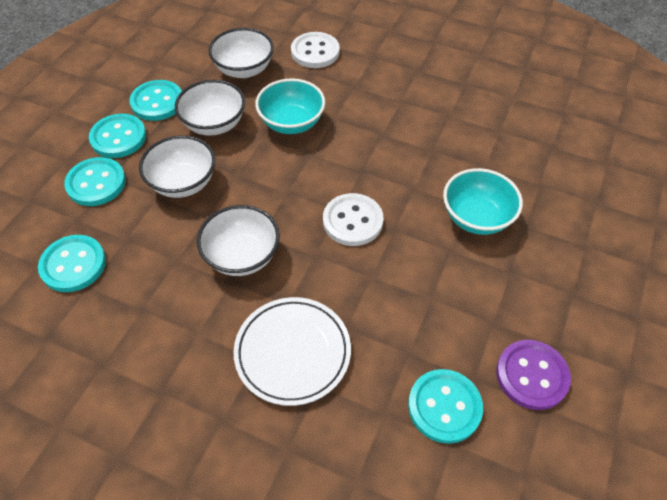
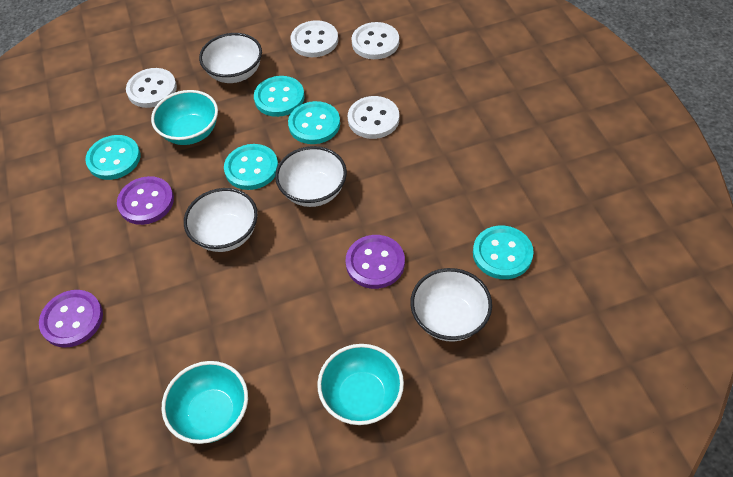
purple button: [496,340,571,410] = 1 -> [39,290,103,348] [117,176,174,225] [345,235,405,289] = 3
turquoise bowl: [255,78,325,134] [443,168,523,235] = 2 -> [151,90,218,145] [162,361,248,444] [317,344,404,425] = 3
white button: [291,32,340,68] [323,193,383,246] = 2 -> [126,68,177,108] [291,20,338,57] [348,96,399,139] [352,22,399,59] = 4
white plate: [233,297,351,406] = 1 -> none = 0

